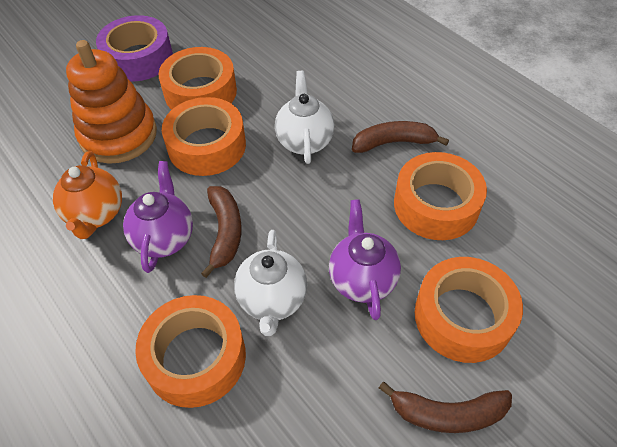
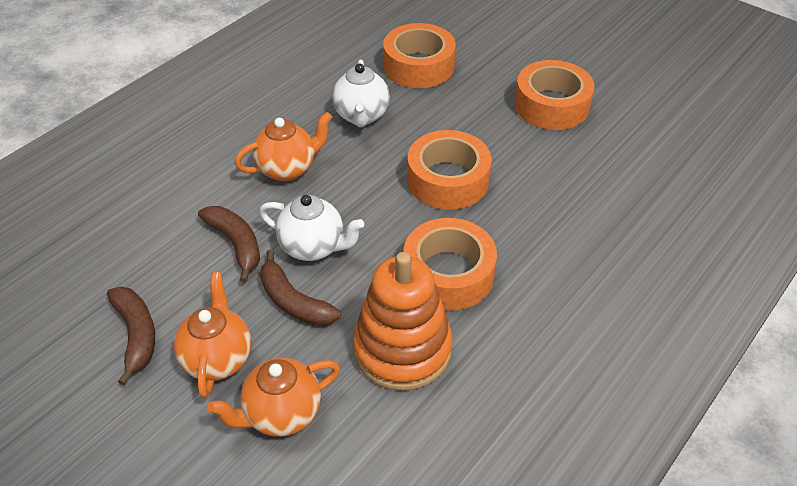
orange tape: [135,295,246,408] [158,47,237,110] [162,97,246,176] [394,152,487,240] [415,257,523,363] = 5 -> [383,23,456,88] [403,218,497,311] [407,130,492,210] [514,60,594,130] = 4
orange teapot: [53,151,122,239] = 1 -> [174,272,251,398] [207,358,340,437] [235,112,332,181] = 3
purple tape: [96,15,173,81] = 1 -> none = 0
purple teapot: [123,161,193,273] [329,199,401,320] = 2 -> none = 0

